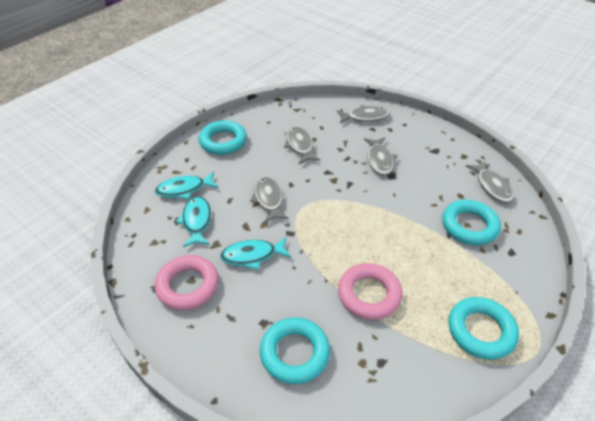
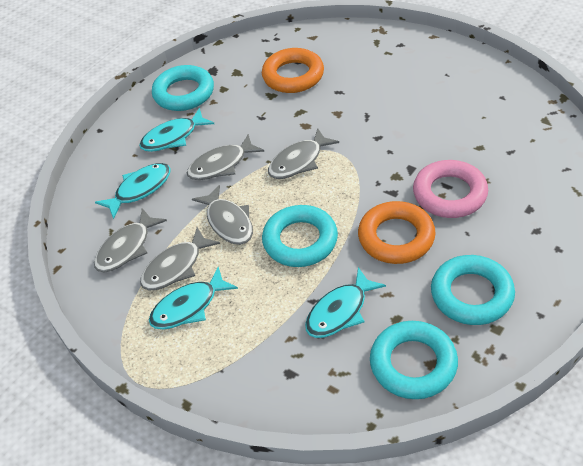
orange ring: none = 0 -> [262,48,324,93] [358,201,436,264] = 2
pink ring: [155,255,219,310] [338,263,403,320] = 2 -> [413,160,488,218] = 1
turquoise fish: [155,172,219,199] [176,196,211,247] [220,237,291,270] = 3 -> [95,163,171,219] [139,108,214,152] [149,267,238,329] [305,267,386,338] = 4

